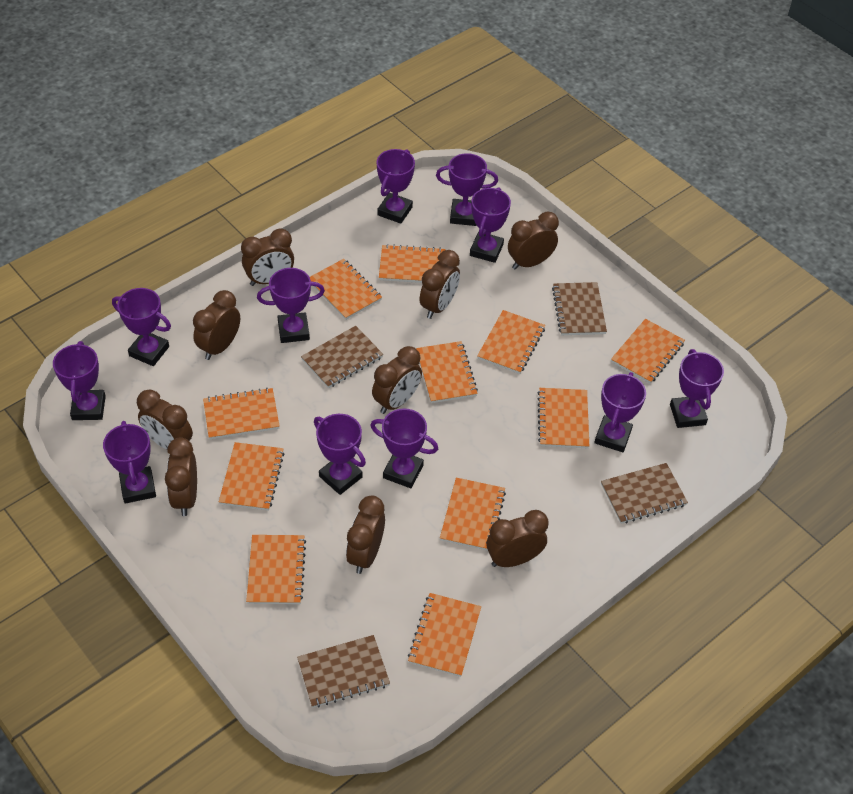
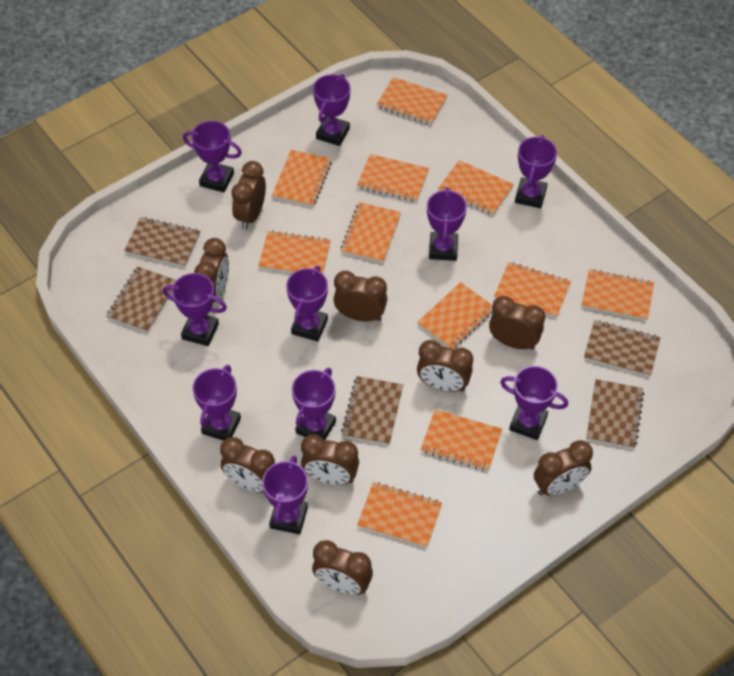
brown notebook: [297,635,390,708] [301,326,383,388] [552,282,607,335] [601,463,688,524] = 4 -> [106,267,176,333] [124,217,200,267] [341,376,403,445] [584,320,660,377] [586,379,644,449] = 5
purple trophy: [53,341,106,420] [103,421,156,504] [112,288,171,366] [257,268,325,343] [314,414,366,495] [370,409,438,488] [377,149,415,224] [436,153,498,226] [470,187,511,263] [595,372,646,452] [670,349,724,428] = 11 -> [163,273,227,346] [183,121,242,192] [192,365,241,441] [262,456,308,534] [286,266,328,341] [292,368,336,440] [313,74,351,146] [427,188,467,261] [500,366,568,440] [515,135,557,208] = 10

